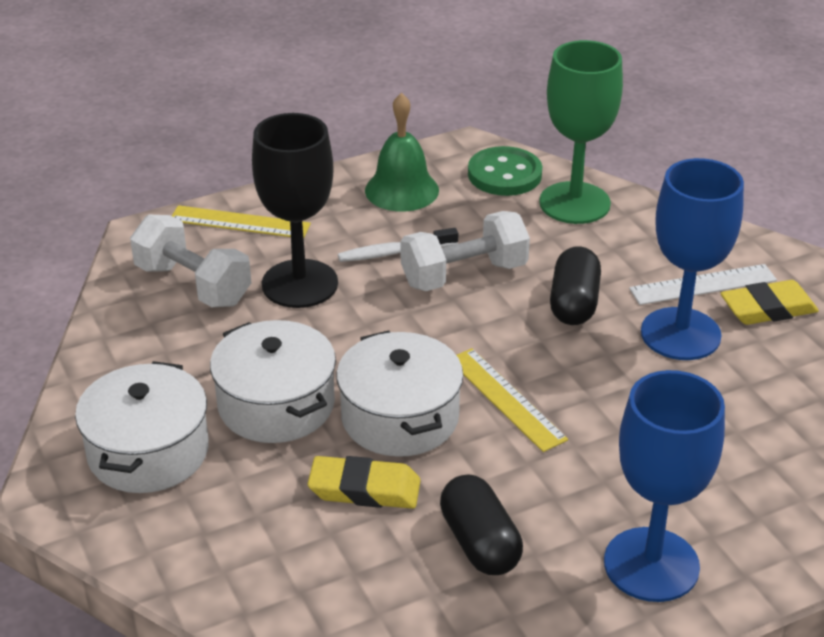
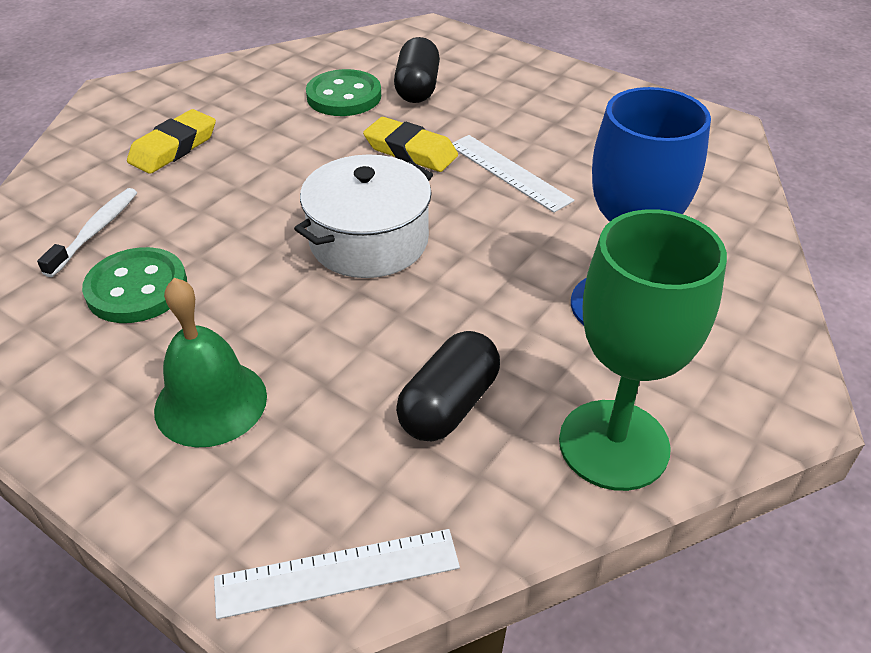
black goblet: [252,113,338,308] = 1 -> none = 0
blue goblet: [604,370,725,602] [641,158,744,360] = 2 -> [571,87,711,325] = 1
green button: [468,146,542,196] = 1 -> [82,247,187,323] [306,69,381,116] = 2
white dumbbell: [130,215,251,307] [401,211,530,291] = 2 -> none = 0
white pot: [75,361,209,493] [210,320,336,443] [336,331,463,457] = 3 -> [294,154,433,278] = 1
white ruler: [629,264,777,305] = 1 -> [214,529,460,619] [452,135,574,213] = 2
yellow ruler: [172,205,311,237] [457,348,568,452] = 2 -> none = 0

